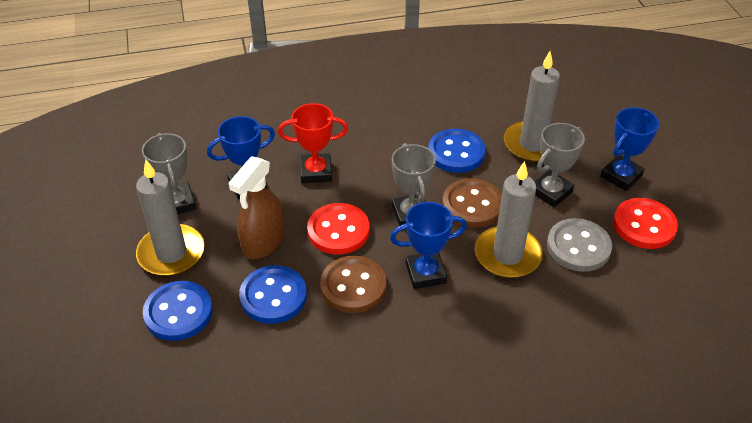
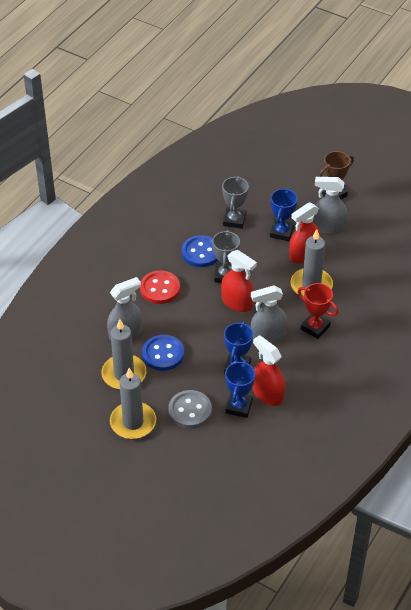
blue button: [143,281,213,341] [239,265,307,324] [428,129,485,173] = 3 -> [142,335,184,371] [182,235,218,267] = 2
brown button: [320,256,386,313] [442,179,502,228] = 2 -> none = 0
brown spray bottle: [229,156,284,259] = 1 -> none = 0
brown trophy: none = 0 -> [319,151,354,199] = 1
grey spray bottle: none = 0 -> [107,277,142,341] [250,285,287,344] [313,177,348,235] = 3
grey trophy: [142,133,196,214] [392,143,436,226] [534,123,585,207] = 3 -> [212,230,240,283] [222,176,249,229] = 2
red button: [307,203,370,255] [613,198,678,249] = 2 -> [140,271,180,304] = 1
red spray bottle: none = 0 -> [221,250,257,312] [253,335,285,406] [289,202,320,264] = 3

